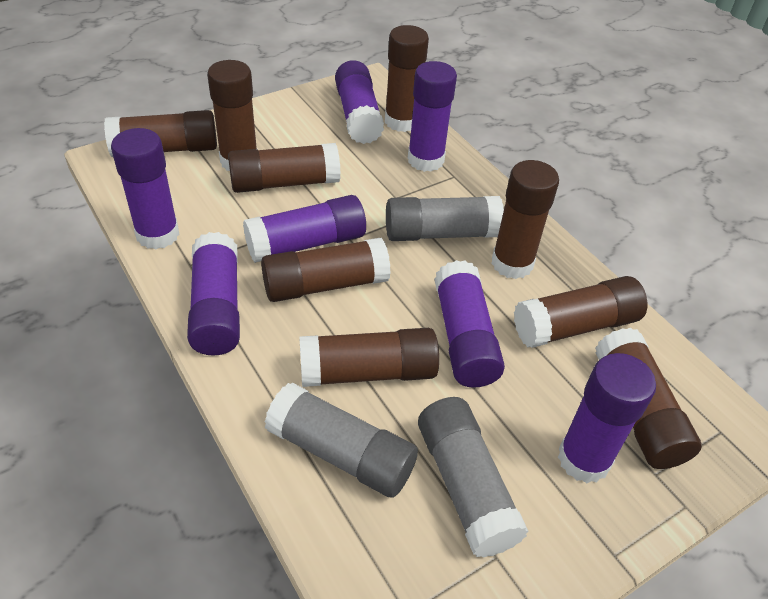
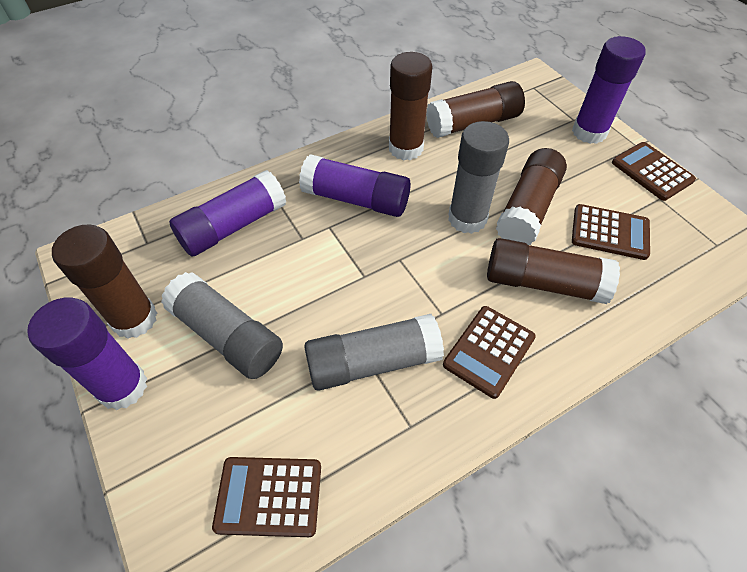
brown calculator: none = 0 -> [212,457,321,537] [443,306,536,399] [572,204,650,260] [612,142,696,201] = 4
brown glue stick: [104,110,217,157] [207,60,258,171] [228,143,341,193] [261,238,391,302] [299,328,439,387] [385,25,429,132] [491,160,559,279] [514,276,647,348] [595,328,702,469] = 9 -> [52,224,157,339] [389,52,433,160] [426,81,525,138] [487,238,620,304] [496,148,567,245] = 5
purple glue stick: [111,128,179,249] [187,232,240,356] [243,195,366,263] [335,60,384,144] [408,61,457,172] [434,260,505,388] [558,353,656,483] = 7 -> [27,297,147,410] [169,170,286,256] [299,154,411,217] [572,36,646,144] = 4

